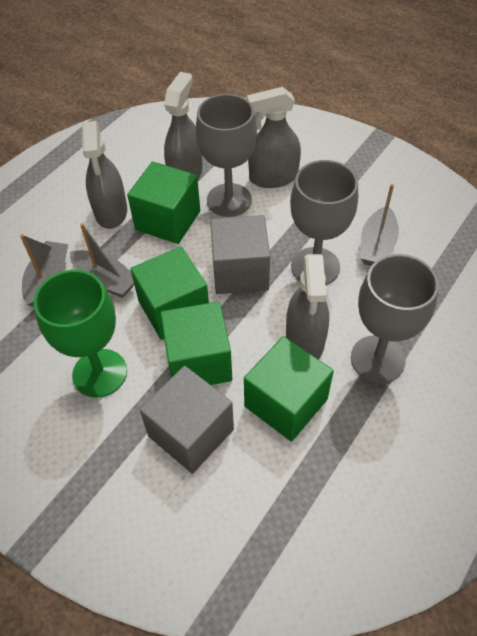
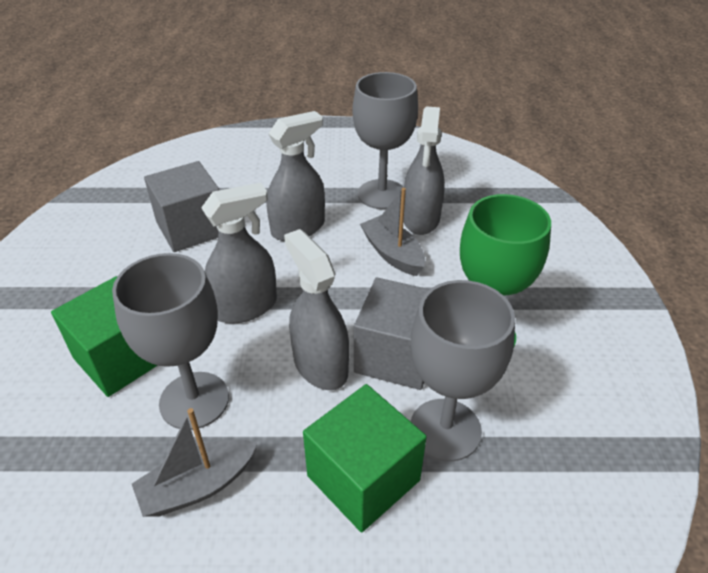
green cube: [127,161,200,244] [130,247,209,340] [160,301,232,385] [244,336,334,442] = 4 -> [51,276,158,397] [303,384,427,533] = 2
grey boat: [20,234,68,307] [70,223,134,298] [360,184,399,266] = 3 -> [132,408,257,517] [360,188,425,276] = 2

